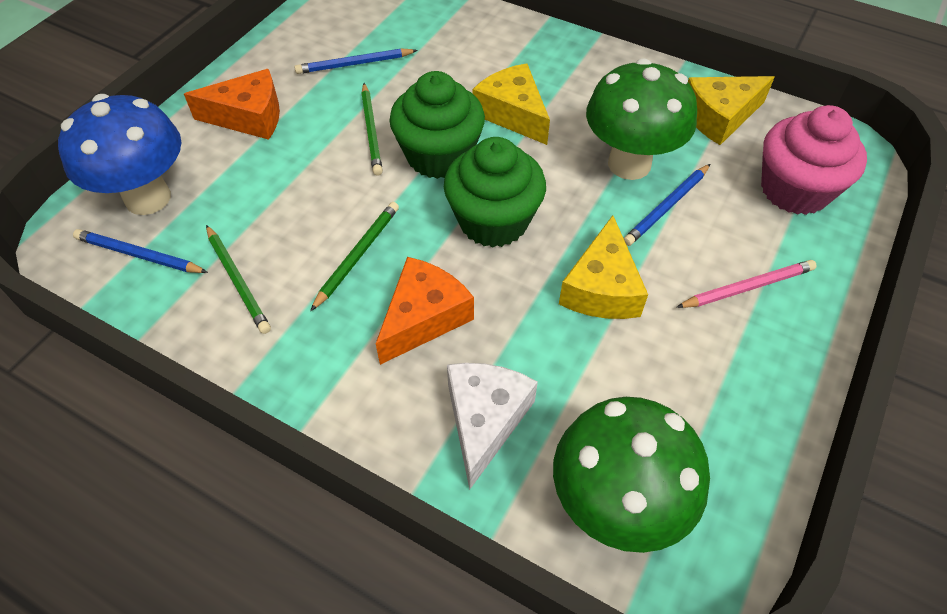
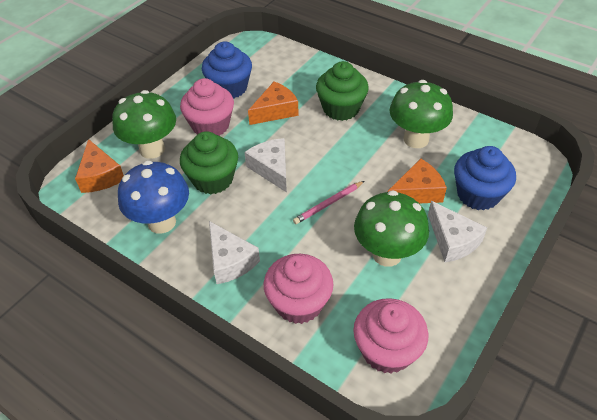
blue cupcake: none = 0 -> [202,41,252,99] [454,146,516,211] = 2
blue pencil: [73,229,208,273] [294,48,418,74] [624,164,710,246] = 3 -> none = 0
green mushroom: [553,397,710,553] [586,58,697,180] = 2 -> [112,90,176,159] [354,190,429,267] [389,80,453,148] = 3
green pencil: [206,225,271,334] [310,202,399,311] [361,83,383,176] = 3 -> none = 0
orange cheese: [184,69,280,140] [376,257,474,365] = 2 -> [75,139,124,193] [248,82,299,125] [388,158,447,204] = 3
pink cupcake: [761,105,867,215] = 1 -> [180,78,234,136] [264,254,334,324] [353,298,428,374] = 3
white cheese: [447,363,538,490] = 1 -> [209,221,260,284] [245,138,287,192] [428,201,487,262] = 3
yellow cheese: [473,63,550,145] [559,215,648,319] [688,76,775,145] = 3 -> none = 0

